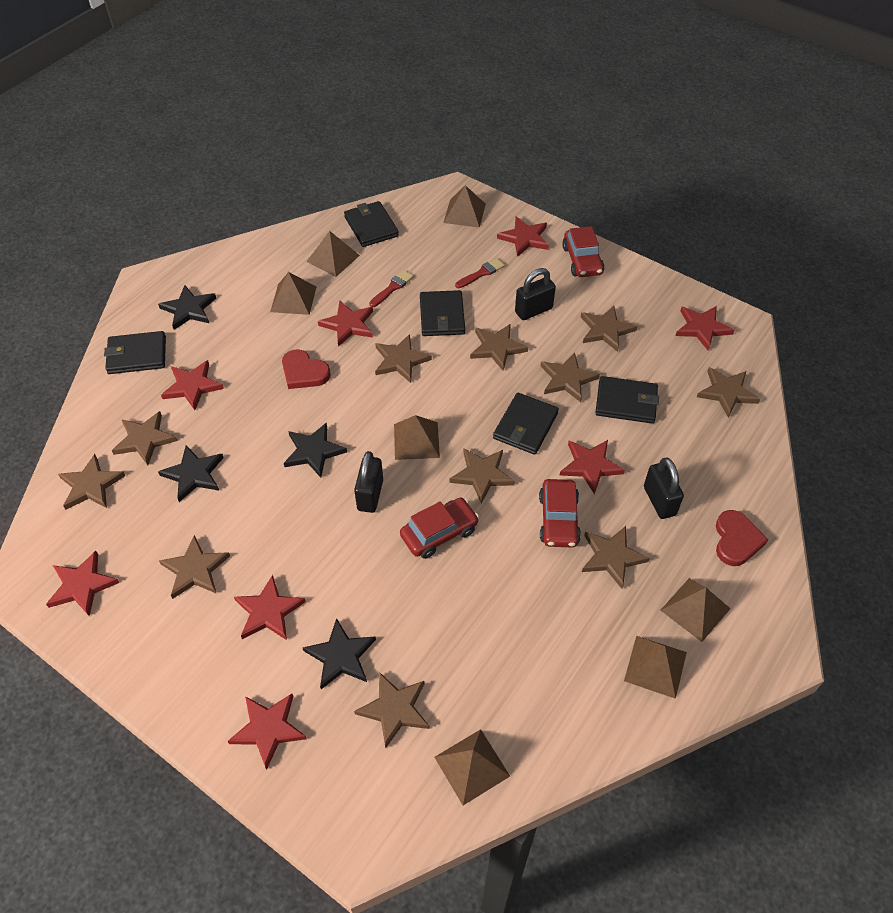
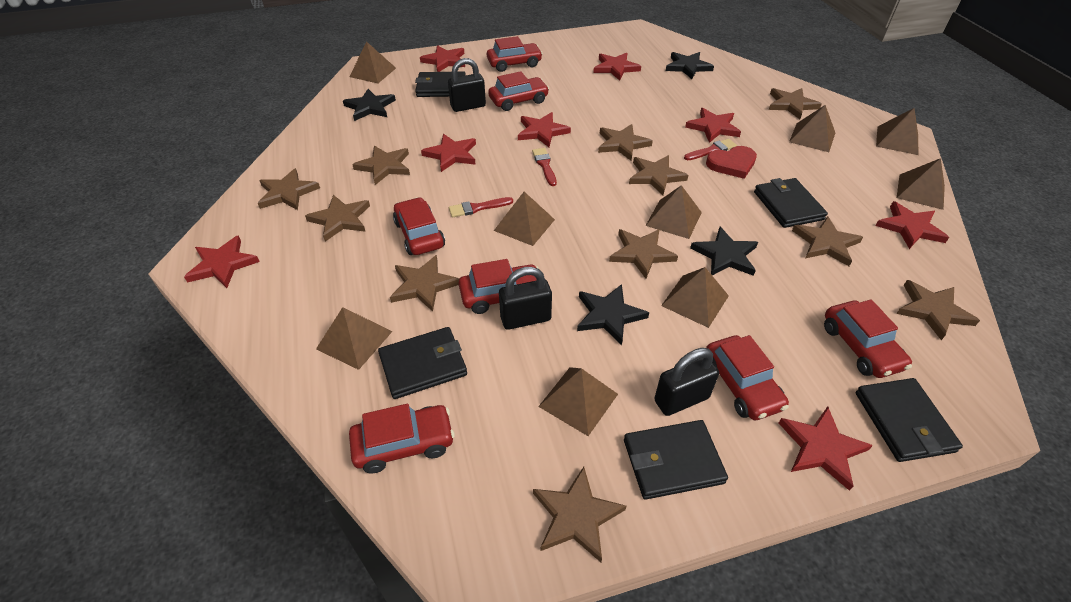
brown pyramid: [270,272,316,315] [306,231,360,277] [394,415,440,460] [434,729,510,805] [443,185,486,228] [624,636,687,699] [661,578,731,642] = 7 -> [316,307,393,370] [349,41,396,83] [494,192,555,246] [538,367,618,436] [646,185,702,239] [661,267,729,328] [789,105,835,152] [876,108,918,155] [897,158,945,210] = 9
red brush: [369,270,414,307] [455,258,505,288] = 2 -> [449,197,513,217] [532,148,557,186] [684,139,737,160] = 3
red car: [400,498,479,559] [539,479,581,547] [562,226,604,277] = 3 -> [349,404,454,474] [393,197,445,255] [459,259,539,314] [487,36,543,72] [488,71,549,111] [706,335,789,420] [824,299,912,378] = 7
red heart: [282,350,331,389] [716,510,768,566] = 2 -> [706,146,757,179] = 1

